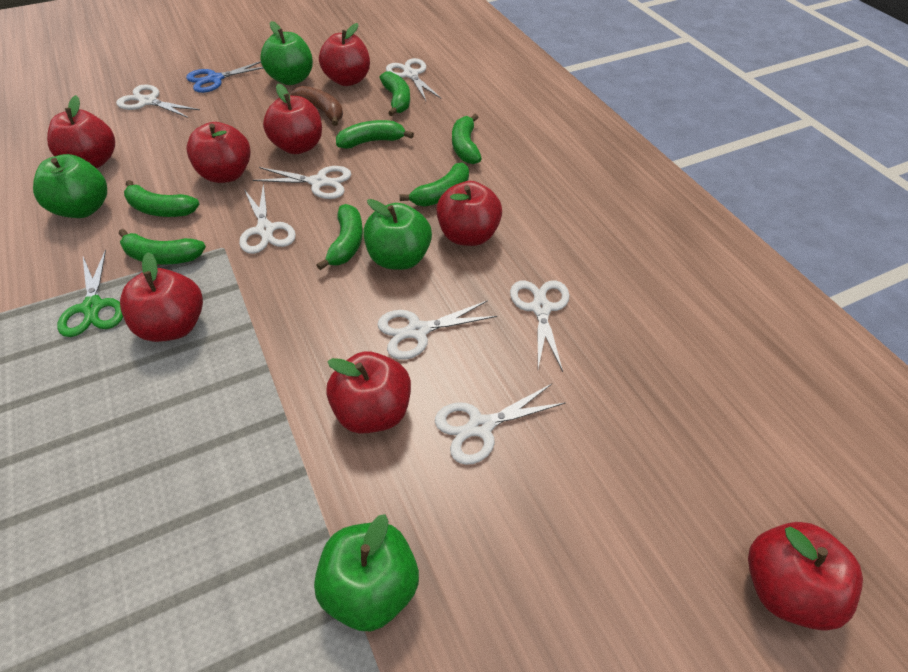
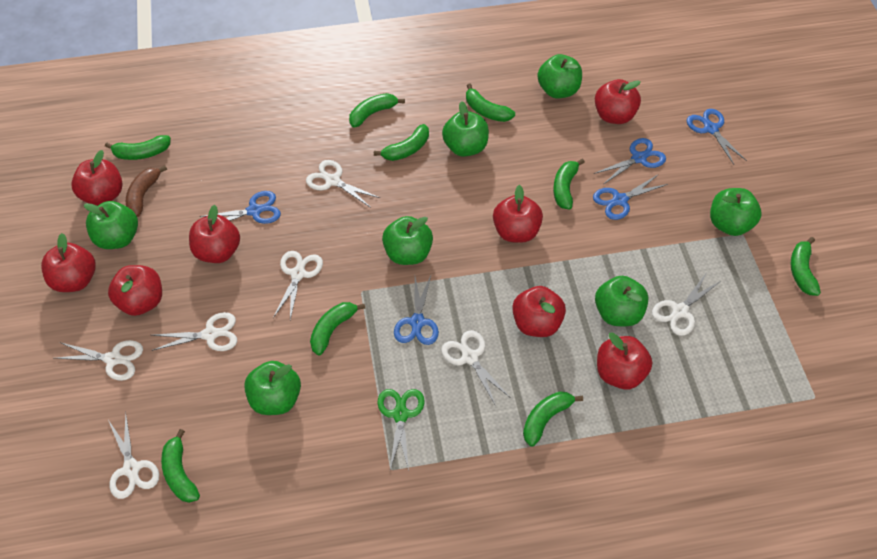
blue scissors: [186,61,263,93] = 1 -> [200,191,281,224] [394,276,439,345] [593,174,668,220] [594,138,666,184] [687,109,747,165] = 5
green apple: [33,154,107,218] [260,21,313,85] [314,514,419,631] [363,199,432,270] = 4 -> [84,201,138,249] [244,361,301,415] [382,216,433,265] [442,101,489,157] [538,54,582,98] [595,276,648,326] [710,188,762,236] = 7
green banana: [119,229,206,265] [124,180,200,217] [316,204,363,270] [336,120,414,149] [380,71,410,116] [400,163,469,206] [452,114,482,164] = 7 -> [105,135,171,160] [161,429,200,503] [310,302,365,356] [349,93,405,128] [374,124,429,161] [466,84,515,122] [523,391,583,447] [553,158,585,210] [791,237,821,296] = 9

